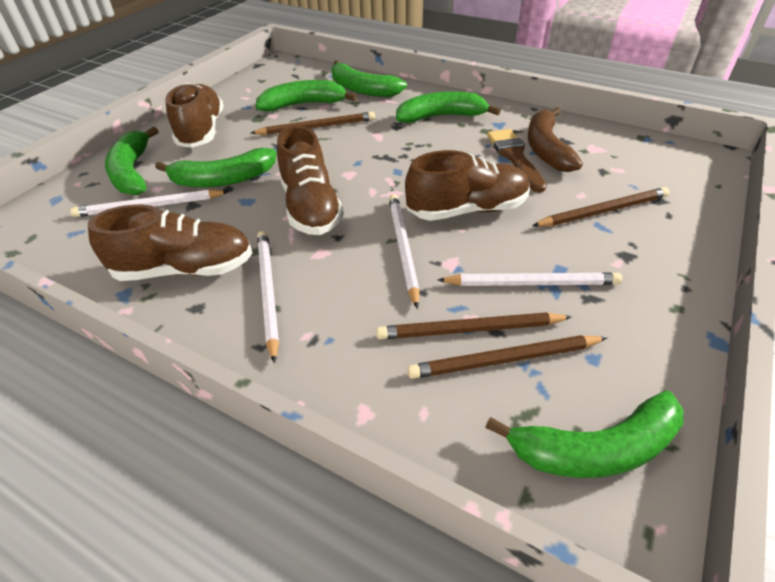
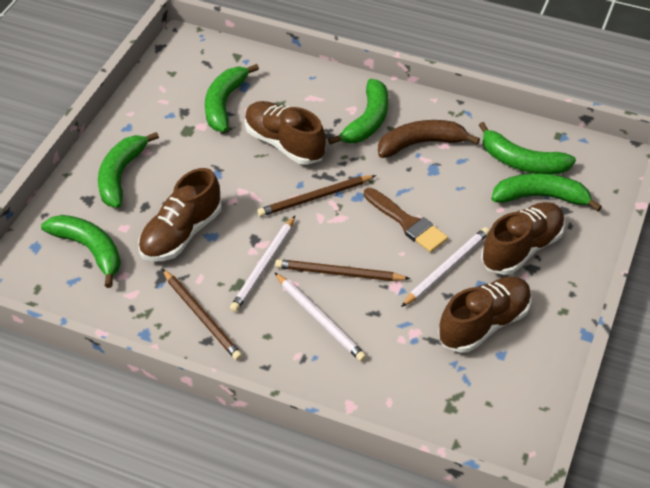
brown pencil: [251,112,375,135] [376,312,572,339] [407,335,607,379] [532,187,669,227] = 4 -> [162,269,243,361] [257,175,376,217] [275,259,410,281] = 3
white pencil: [70,189,229,217] [257,231,279,364] [389,194,420,309] [438,273,622,286] = 4 -> [230,216,295,312] [274,272,366,362] [401,227,490,307] = 3

